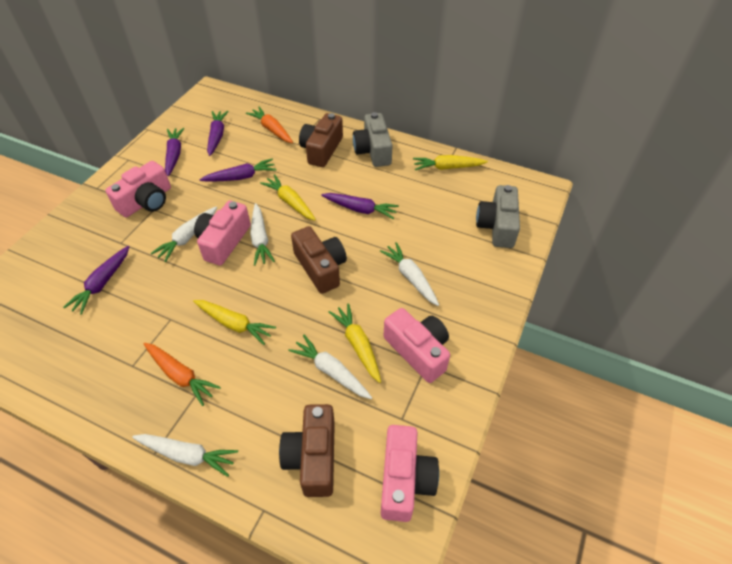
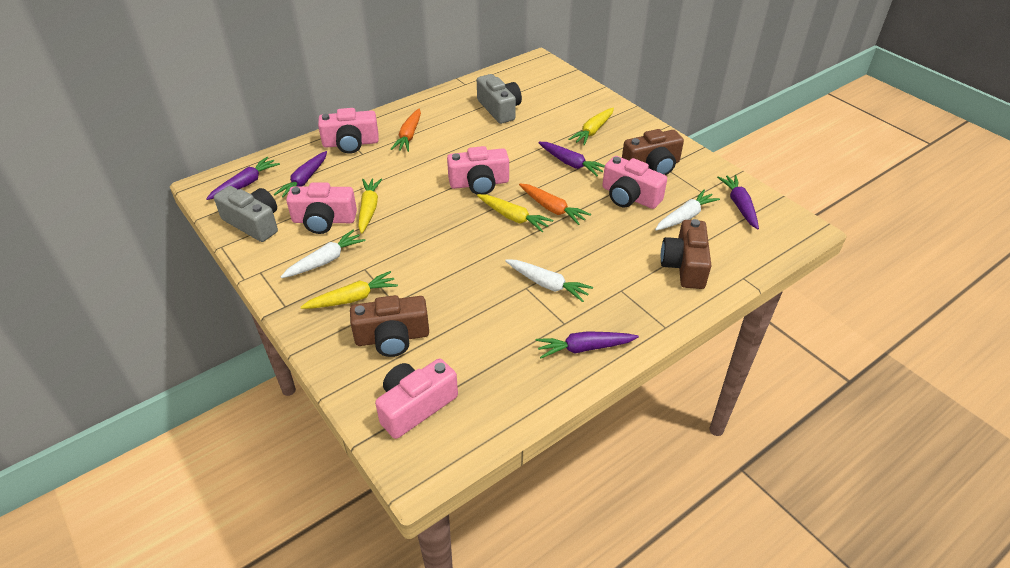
pink camera: [105,161,171,217] [194,201,251,266] [381,425,439,522] [384,308,450,383] = 4 -> [286,182,357,234] [318,108,379,154] [375,359,458,439] [447,146,509,195] [602,156,667,209] = 5
white carrot: [132,434,238,477] [151,206,217,262] [250,203,275,266] [288,335,372,399] [380,242,439,306] = 5 -> [281,230,365,278] [505,259,593,302] [655,189,720,230] = 3

